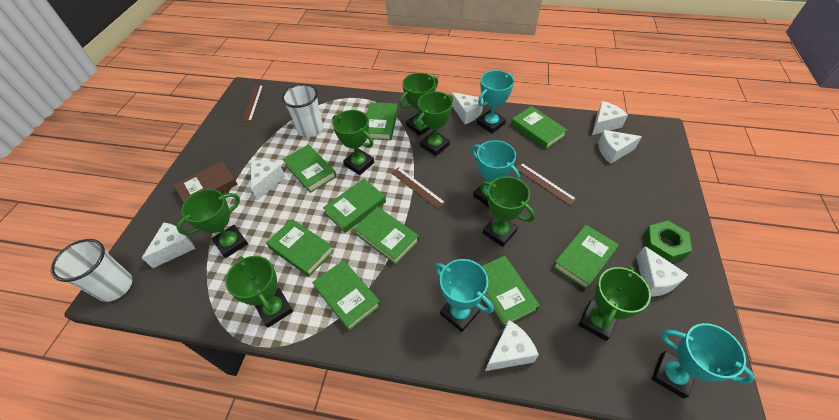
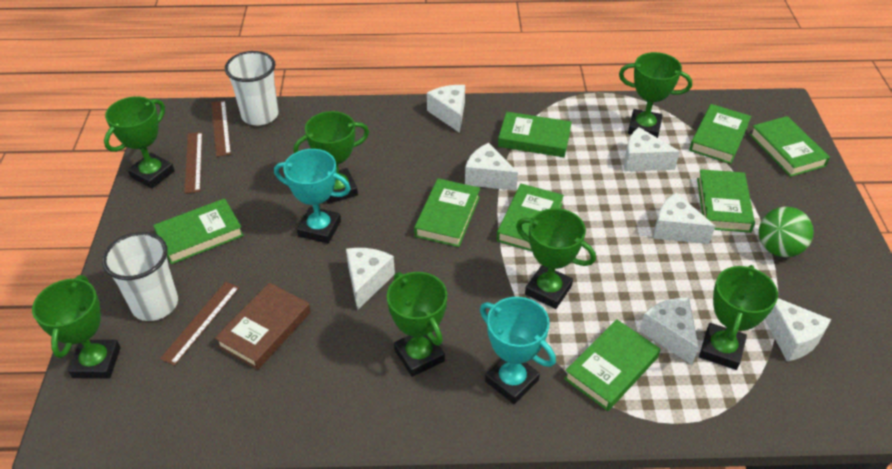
green ball: none = 0 -> [759,207,814,257] = 1
green book: [266,219,334,277] [282,144,337,193] [312,260,381,331] [323,179,386,233] [353,207,419,265] [367,102,398,140] [482,256,540,327] [511,106,567,149] [553,225,619,289] = 9 -> [153,198,244,264] [414,179,480,247] [496,184,564,251] [498,112,572,157] [564,319,660,411] [689,104,751,164] [697,169,755,233] [750,116,830,177] = 8
green nut: [644,221,692,262] = 1 -> none = 0
turquoise trophy: [434,259,494,332] [471,140,520,207] [477,70,514,134] [652,323,755,399] = 4 -> [274,149,351,243] [480,297,556,404] = 2

